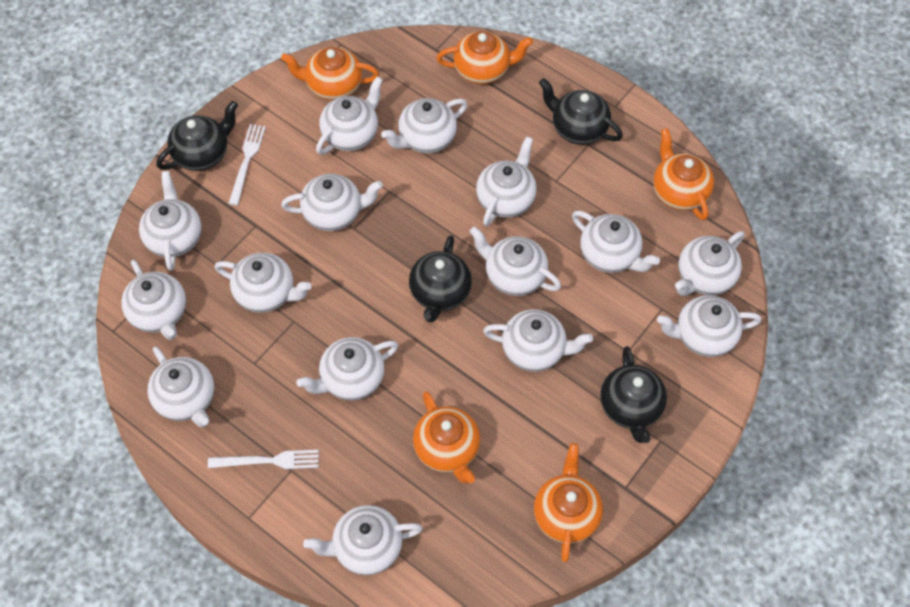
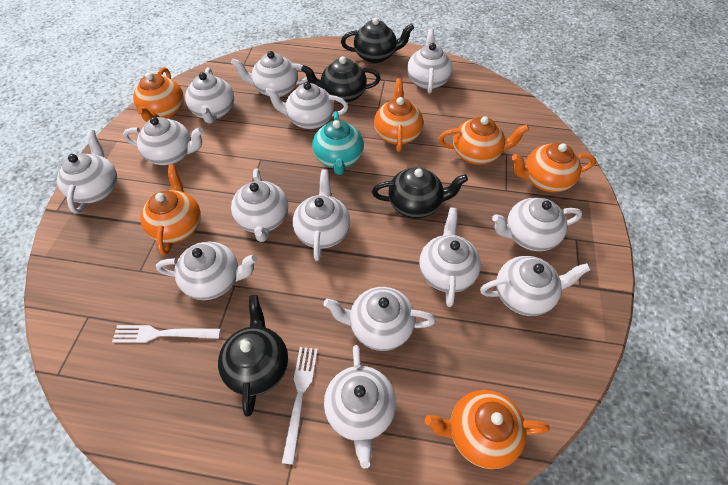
orange teapot: [281,47,379,100] [413,391,480,484] [436,31,533,84] [534,443,603,562] [653,128,714,220] = 5 -> [133,67,184,122] [140,165,201,255] [374,78,423,152] [425,390,549,469] [438,116,529,165] [512,143,596,192] = 6
turquoise teapot: none = 0 -> [312,111,364,175] = 1
white teapot: [121,260,186,340] [139,171,202,271] [147,346,214,427] [215,253,311,313] [281,174,383,231] [296,337,398,401] [303,505,423,575] [316,76,383,155] [381,98,468,153] [469,227,561,296] [476,137,537,226] [483,309,593,372] [572,211,660,273] [657,295,762,357] [675,231,744,296] = 15 -> [57,130,117,214] [123,117,204,165] [156,241,257,300] [185,67,234,123] [231,51,308,97] [231,168,288,242] [265,82,348,129] [293,169,350,261] [323,287,436,351] [324,345,396,469] [407,29,452,94] [419,208,481,307] [480,256,591,316] [492,197,582,251] = 14

